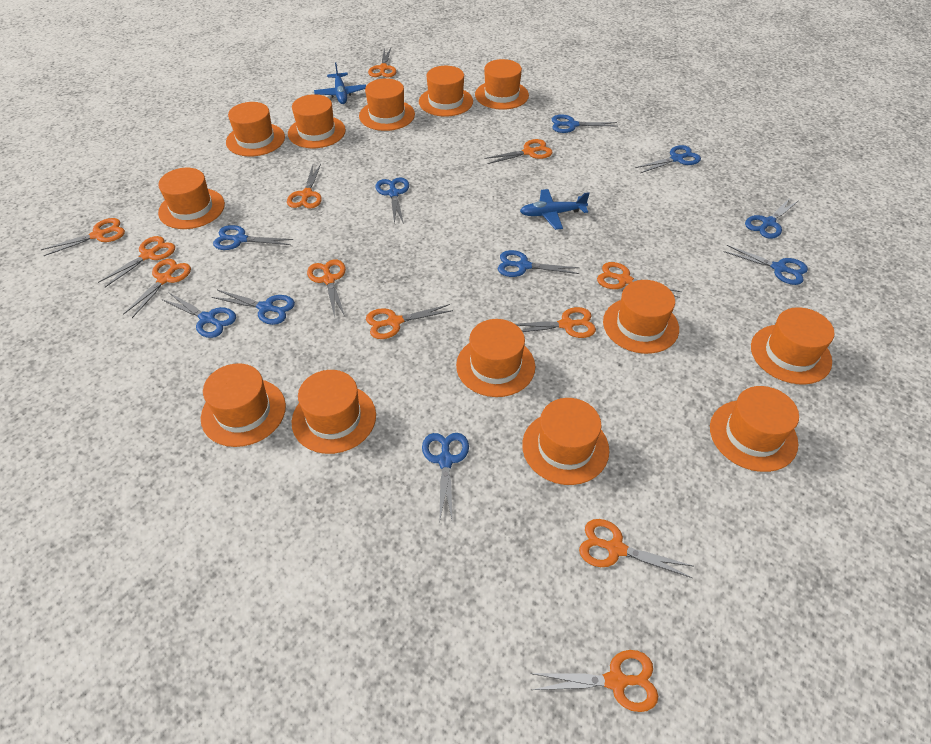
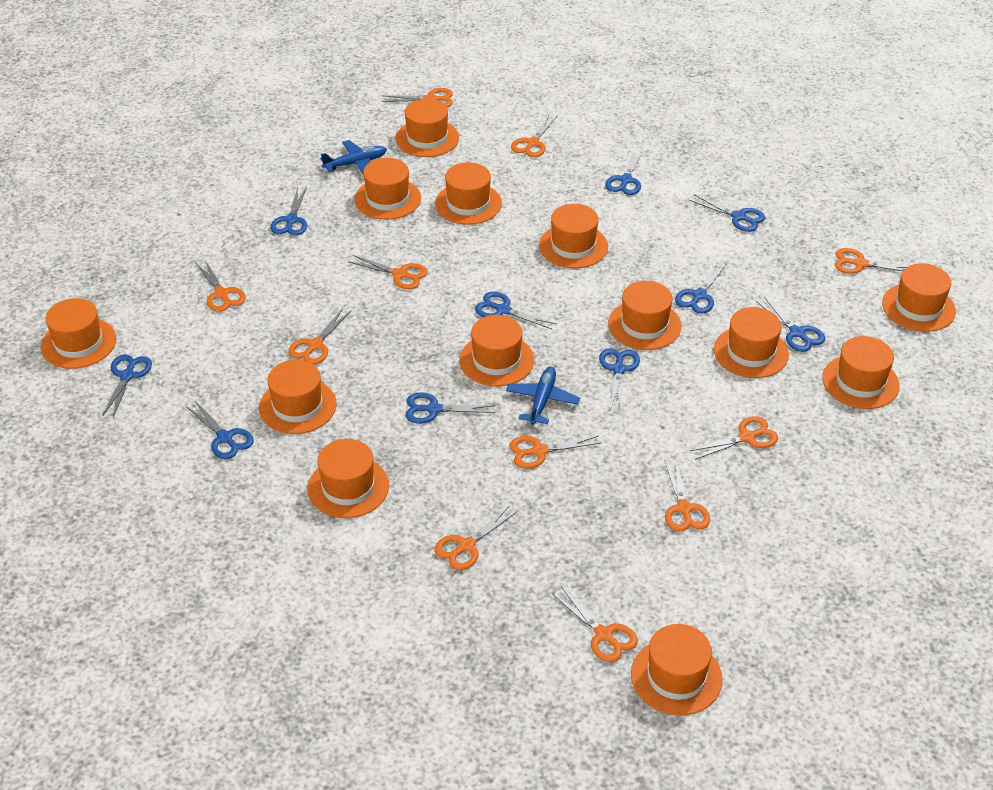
orange scissors: [41,218,125,256] [98,236,175,287] [123,259,191,318] [287,164,322,208] [307,259,346,317] [366,304,453,339] [368,48,396,77] [484,139,553,164] [516,307,596,338] [530,650,658,712] [579,519,693,578] [597,262,682,298] = 12 -> [196,260,246,312] [288,308,351,365] [349,255,428,289] [382,88,453,107] [434,506,518,570] [509,436,602,469] [511,115,557,157] [552,587,638,662] [665,461,710,532] [690,416,778,460] [835,248,908,274] = 11

